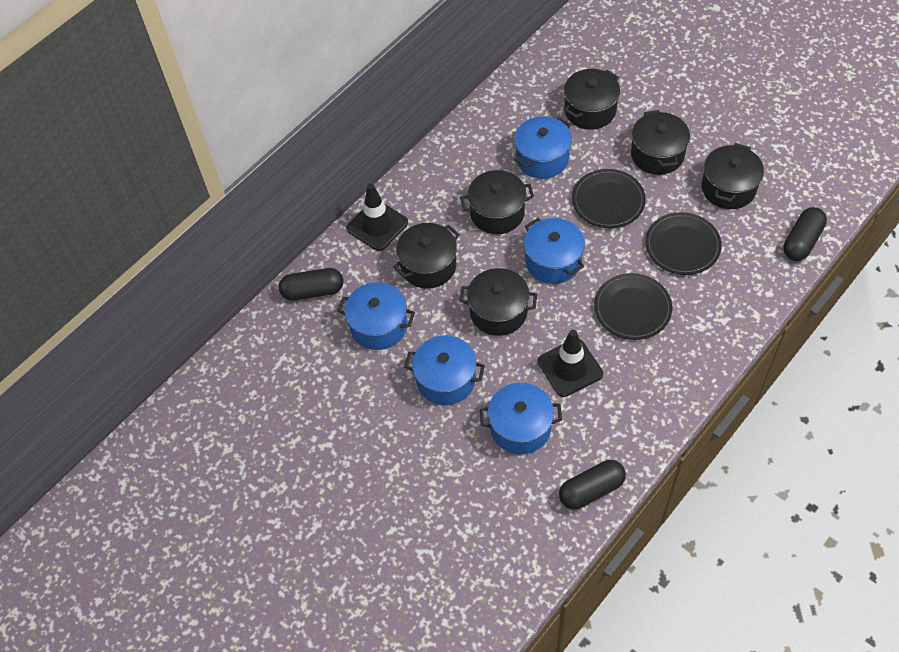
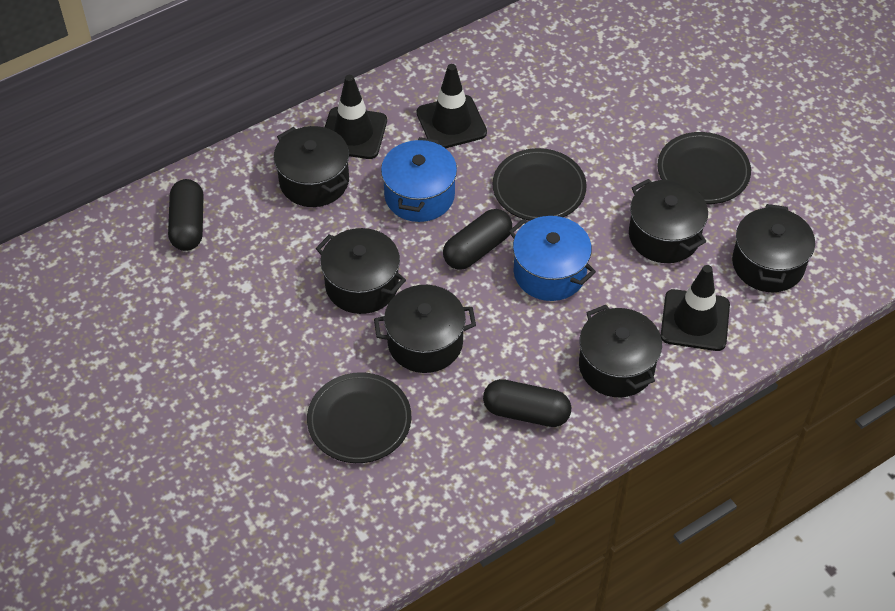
black traffic cone: [347,184,408,251] [538,330,603,397] = 2 -> [325,75,387,159] [417,64,487,148] [661,265,730,351] = 3
blue pot: [337,282,415,350] [404,335,485,405] [480,383,562,454] [514,116,572,179] [524,218,585,284] = 5 -> [381,137,457,222] [509,216,596,301] = 2

